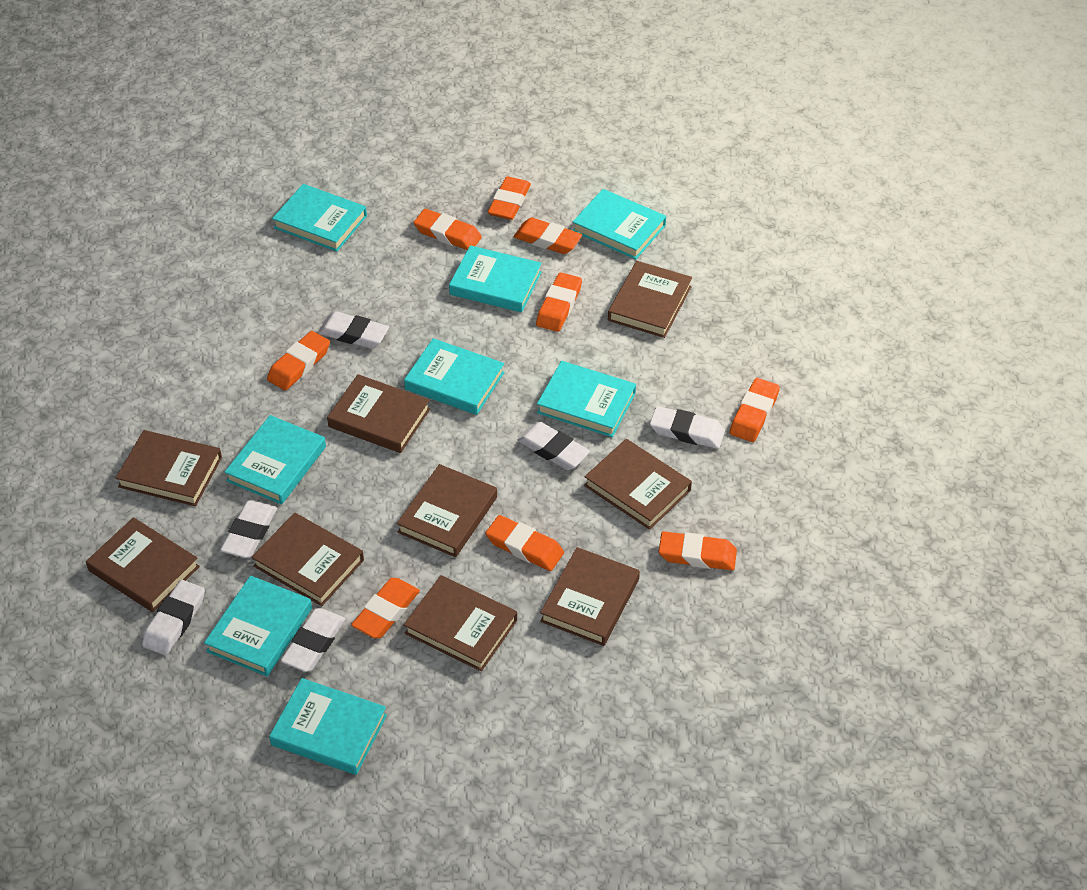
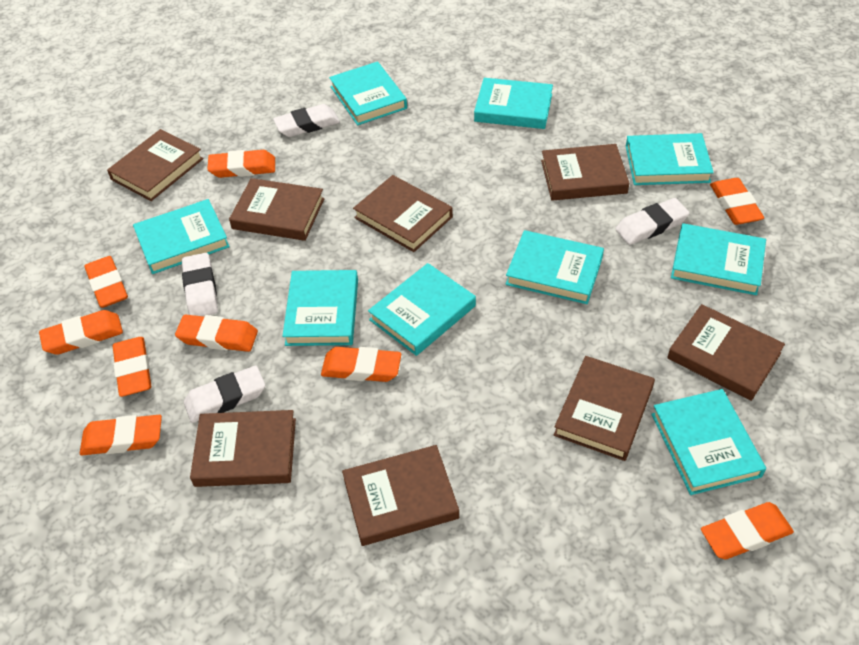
brown book: [86,517,200,612] [116,430,222,506] [252,513,364,606] [327,374,430,453] [397,464,497,557] [404,575,517,671] [540,547,640,646] [584,439,692,530] [608,261,692,338] = 9 -> [107,129,204,201] [190,410,296,487] [229,178,324,241] [342,445,459,546] [353,175,453,252] [541,144,630,201] [554,356,655,461] [667,304,785,401] = 8
turquoise book: [204,575,312,676] [224,415,326,505] [269,678,387,775] [272,184,367,252] [404,338,504,415] [449,245,542,312] [537,361,636,437] [572,189,666,259] = 8 -> [133,199,230,274] [282,270,358,346] [329,62,407,125] [368,263,476,356] [474,78,553,129] [506,230,604,304] [626,133,714,185] [651,389,766,495] [671,223,766,295] = 9
white eraser: [142,580,205,655] [220,500,277,558] [281,608,345,672] [318,311,389,349] [517,422,590,470] [650,406,725,449] = 6 -> [182,253,218,316] [184,366,265,423] [273,104,340,137] [616,198,689,245] = 4

